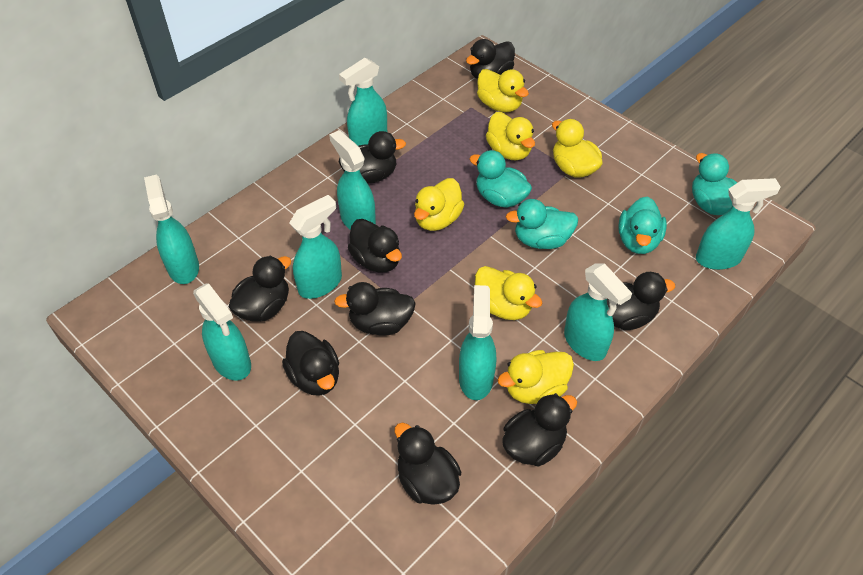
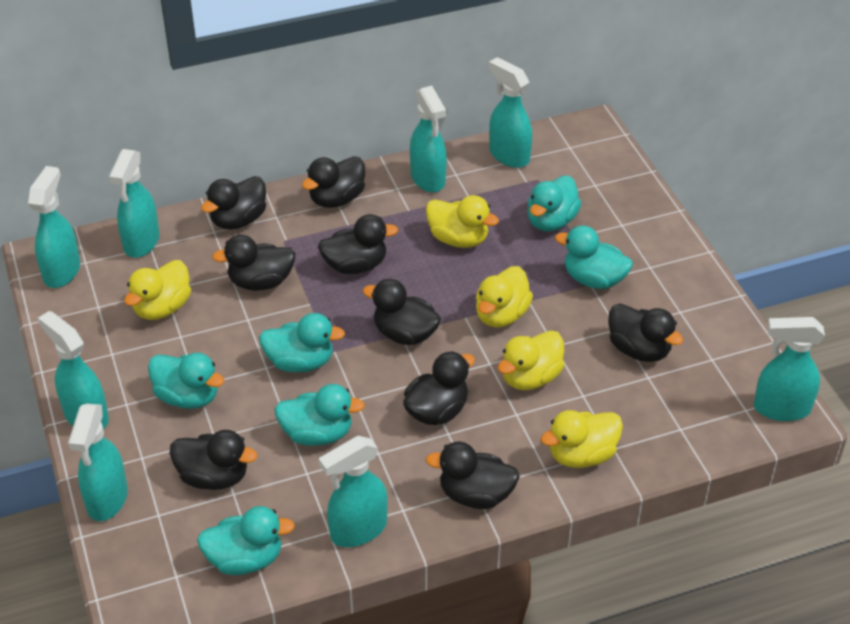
turquoise duck: [470,150,532,208] [506,199,578,249] [618,196,667,254] [692,153,737,215] = 4 -> [148,353,224,409] [197,506,295,575] [259,313,345,372] [275,384,365,446] [528,176,582,231] [555,225,633,289] = 6
yellow duck: [414,178,464,231] [475,266,542,320] [477,69,529,112] [486,112,535,160] [497,350,574,404] [552,119,603,177] = 6 -> [124,260,191,320] [426,195,499,248] [476,266,533,328] [498,330,565,390] [541,410,623,468] = 5

